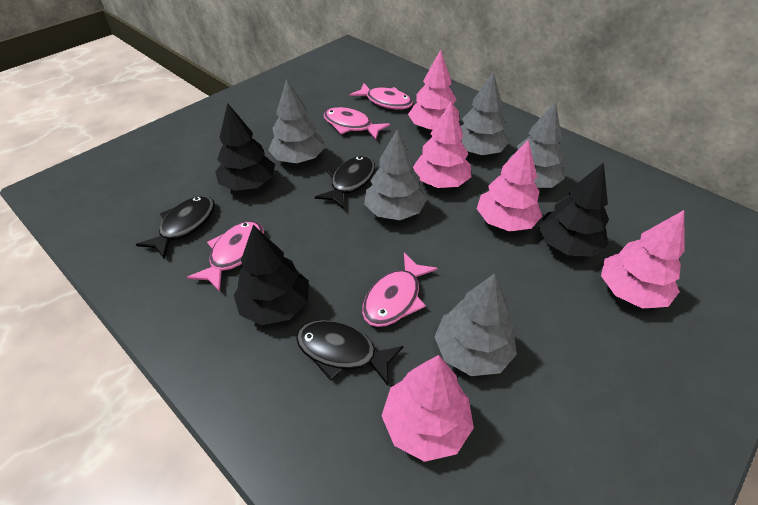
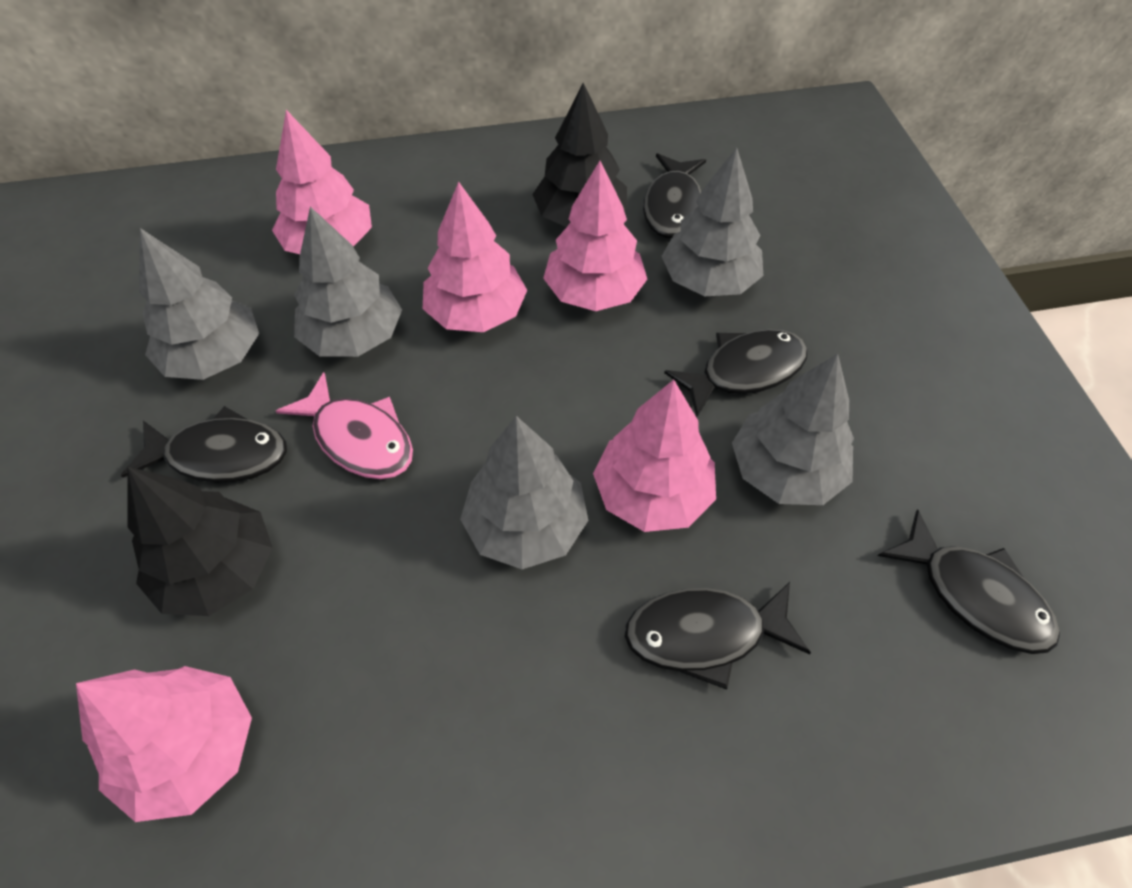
black fish: [136,196,215,259] [296,320,403,386] [315,156,375,209] = 3 -> [121,406,287,483] [625,582,811,690] [643,153,706,238] [664,329,808,418] [878,509,1060,654] = 5
black tree: [215,103,275,191] [234,225,309,325] [539,162,609,257] = 3 -> [128,467,273,616] [532,83,627,227] = 2
pink fish: [187,221,264,292] [323,107,390,140] [350,83,413,110] [362,252,438,327] = 4 -> [276,372,413,479] = 1

